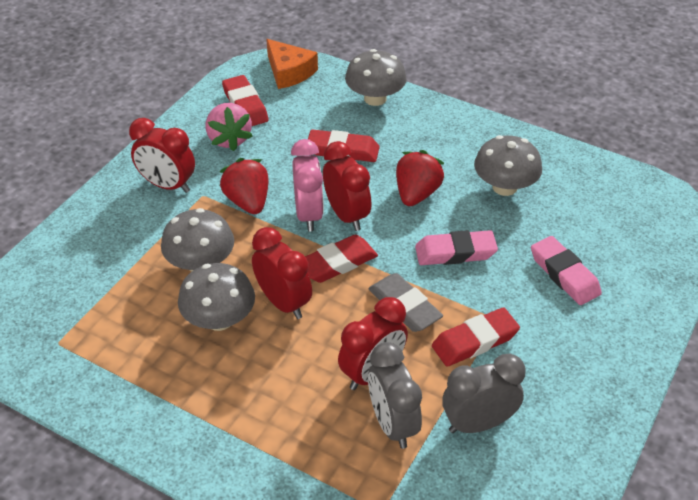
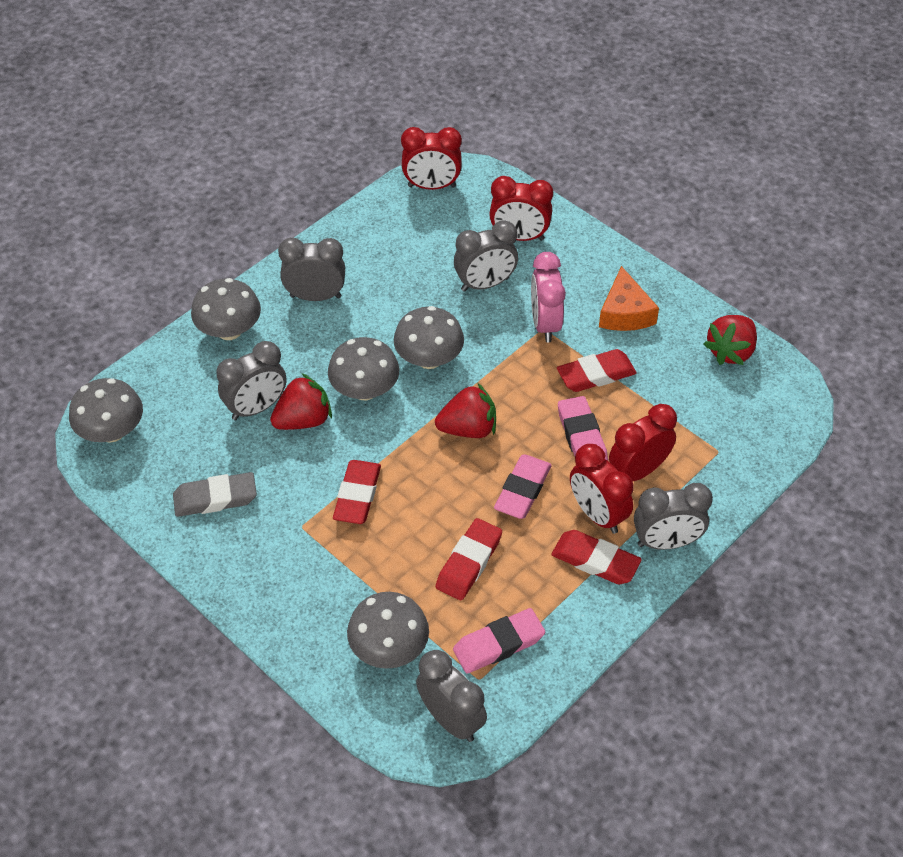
grey clock: [368,342,422,449] [442,354,526,433] = 2 -> [217,341,287,420] [278,238,345,301] [416,650,487,742] [454,220,518,292] [634,483,713,550] = 5
grey mushroom: [161,208,234,272] [178,263,255,331] [345,49,407,106] [474,135,542,196] = 4 -> [69,378,143,443] [191,278,261,340] [328,337,399,400] [347,592,429,669] [394,306,464,369] = 5
pink eraser: [415,230,498,265] [531,236,602,305] = 2 -> [453,608,545,674] [494,455,552,519] [558,396,608,461] = 3
pink strawberry: [206,103,253,151] = 1 -> none = 0
red strawberry: [220,158,268,214] [396,150,444,206] = 2 -> [270,373,332,430] [435,383,496,438] [704,315,757,365] = 3

